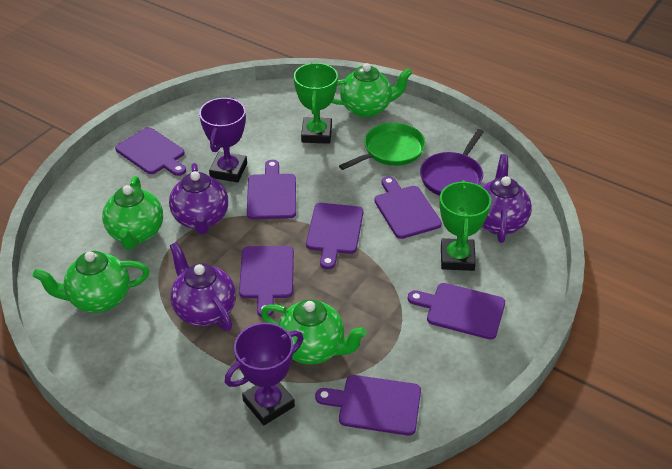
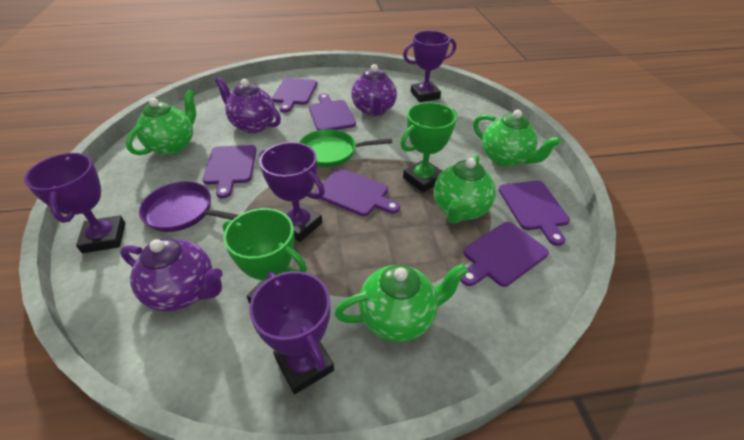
purple cutting board: [115,127,186,176] [239,246,294,317] [247,160,296,219] [306,203,363,269] [315,375,421,436] [374,176,442,239] [408,283,505,339] = 7 -> [203,145,256,198] [272,78,317,112] [309,94,356,130] [315,169,400,216] [460,222,549,287] [499,181,570,246] = 6
purple trophy: [199,98,247,183] [225,323,303,425] = 2 -> [24,153,126,253] [249,271,334,394] [259,142,325,242] [403,31,456,102] = 4

